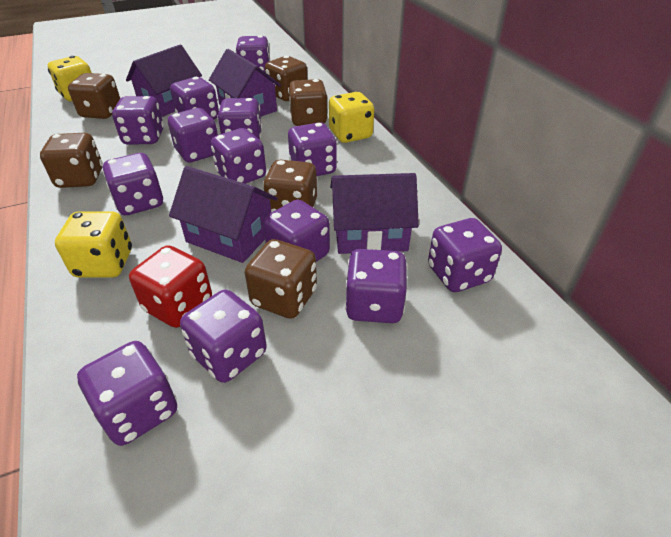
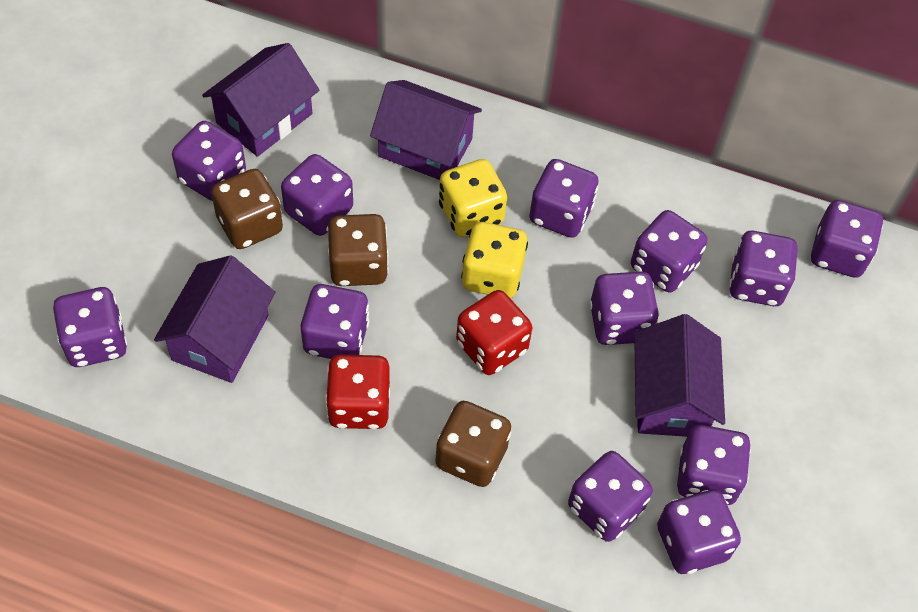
brown dice: [40,133,103,188] [68,73,120,119] [245,239,317,319] [263,160,317,213] [265,56,307,101] [288,79,328,126] = 6 -> [211,169,283,249] [328,214,389,286] [435,401,511,487] = 3
purple dice: [77,341,177,446] [103,153,163,215] [112,96,164,145] [168,108,218,163] [170,77,219,120] [180,290,267,383] [211,128,266,184] [217,98,262,140] [236,35,270,72] [263,199,330,262] [288,122,337,176] [345,249,407,323] [428,218,502,292] = 13 -> [53,287,127,367] [172,121,246,201] [281,154,353,236] [301,284,369,359] [530,159,599,238] [568,451,653,542] [590,272,659,345] [631,210,707,293] [657,489,741,574] [677,425,751,505] [729,231,798,306] [811,200,883,278] = 12
red dice: [129,245,212,328] = 1 -> [325,355,390,429] [456,290,532,375] = 2
yellow dice: [48,56,91,101] [55,211,132,278] [329,92,374,143] = 3 -> [439,159,507,237] [461,222,528,298] = 2

